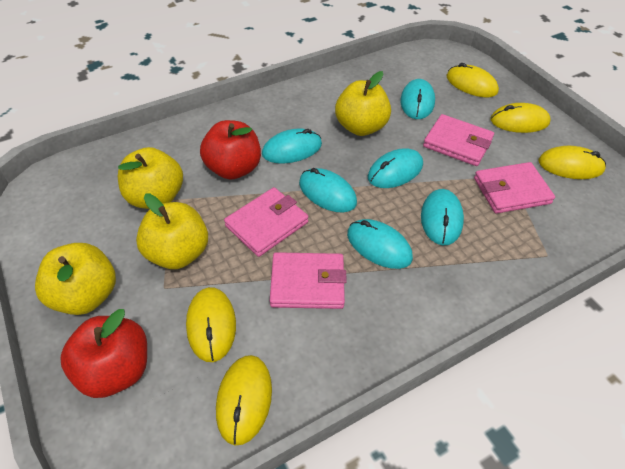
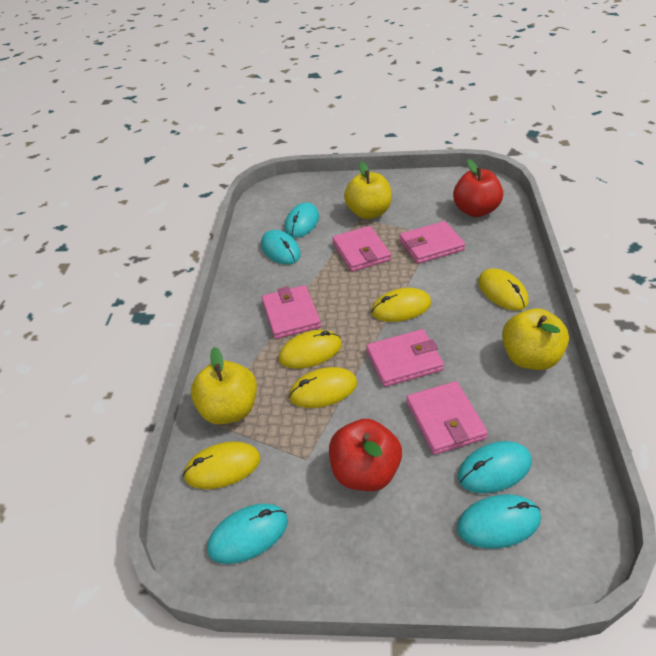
pink wallet: [224,187,308,257] [270,252,347,309] [423,114,494,166] [474,162,555,214] = 4 -> [262,285,321,339] [332,226,391,272] [366,329,444,387] [399,221,465,264] [406,381,488,455] = 5
turquoise mouse: [262,129,322,164] [299,168,357,212] [347,219,413,269] [368,148,423,188] [400,79,435,119] [421,189,464,245] = 6 -> [207,504,288,564] [261,230,301,265] [284,202,319,238] [457,494,541,549] [458,441,532,493] = 5
yellow apple: [35,243,116,315] [118,147,183,209] [136,194,208,269] [335,71,391,136] = 4 -> [191,347,257,425] [344,161,392,219] [502,308,569,370] = 3

